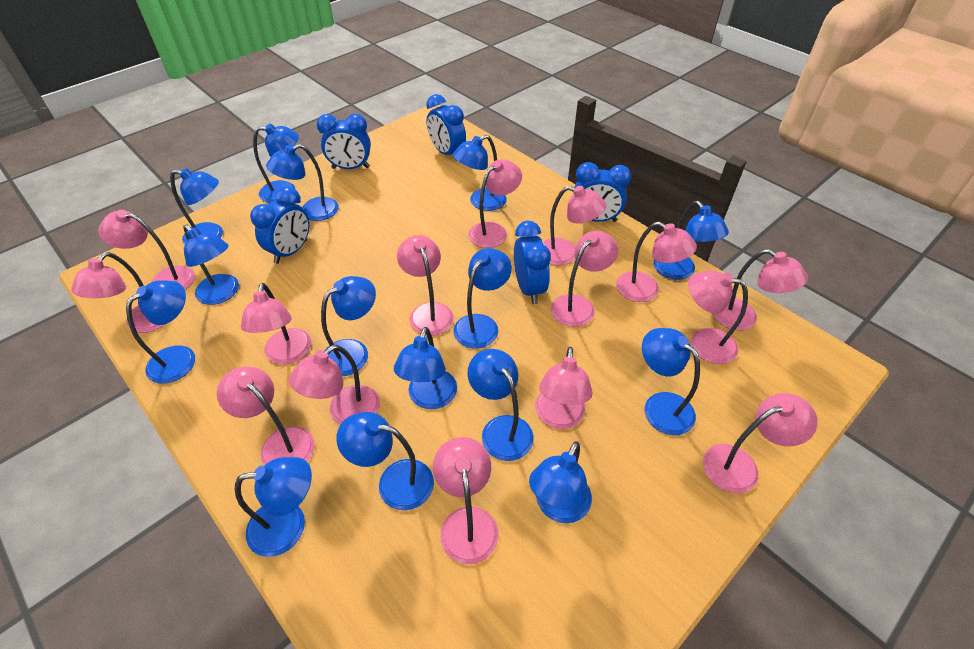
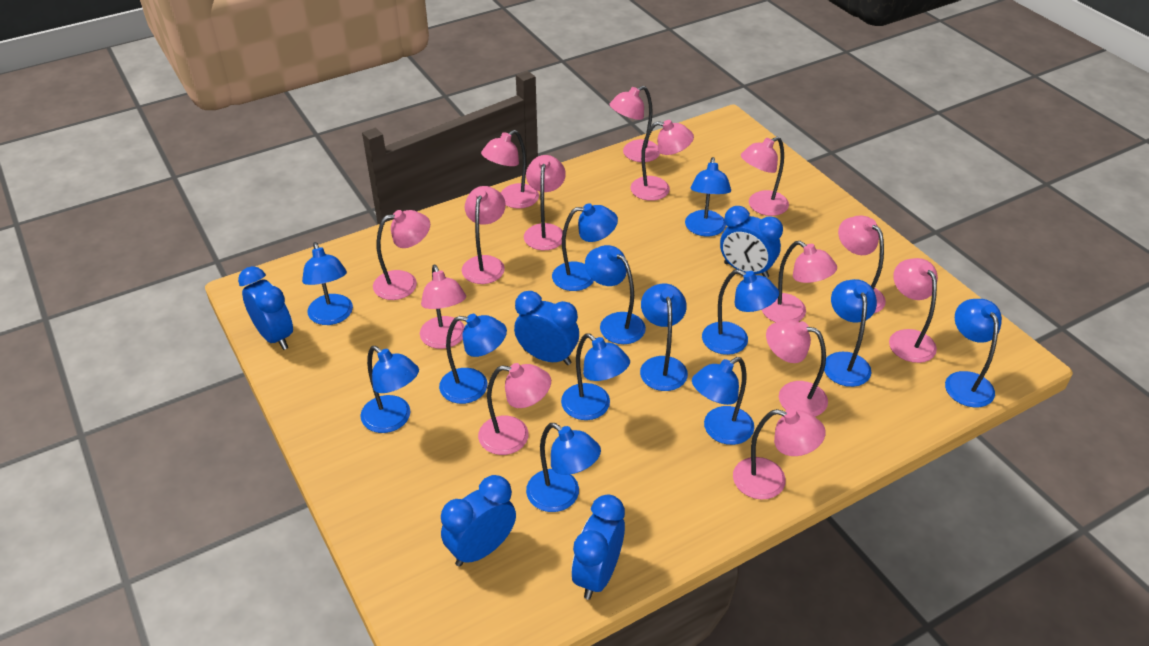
blue lamp: [126,280,195,384] [170,168,223,244] [183,224,239,305] [234,457,312,557] [253,124,299,203] [266,144,339,221] [321,276,376,376] [336,412,434,510] [394,327,457,409] [453,135,507,211] [454,248,512,349] [468,349,534,461] [529,441,592,523] [642,328,700,435] [654,201,729,280] = 15 -> [302,242,353,325] [360,346,419,433] [439,314,507,404] [526,423,601,512] [552,203,618,291] [561,333,630,420] [585,245,646,344] [640,284,688,391] [685,157,731,236] [692,357,754,445] [702,269,779,355] [824,279,877,387] [945,299,1002,407] = 13
pink lamp: [71,252,165,333] [98,210,195,290] [217,366,315,466] [241,283,311,364] [289,345,380,425] [397,235,454,336] [433,437,498,564] [468,159,522,248] [535,347,593,429] [543,186,606,266] [551,231,618,327] [616,222,697,302] [688,270,748,364] [703,393,818,493] [712,249,808,330] = 15 -> [373,210,430,300] [420,265,466,349] [462,186,506,284] [478,363,551,455] [481,130,539,209] [524,155,566,250] [609,86,660,162] [630,120,694,201] [733,409,826,500] [741,137,789,216] [762,241,837,322] [766,319,828,417] [838,216,886,313] [889,258,938,363] = 14

